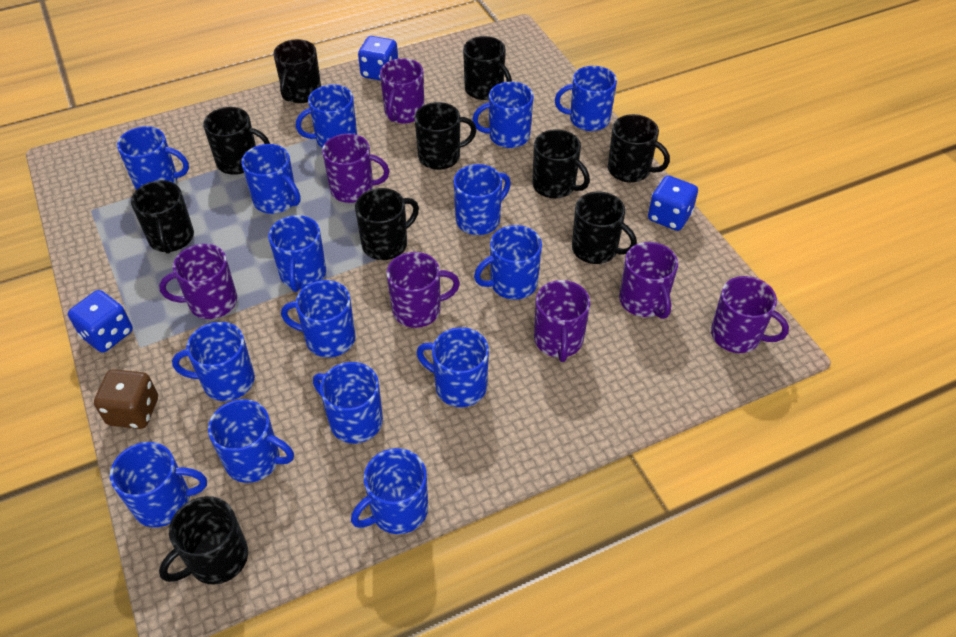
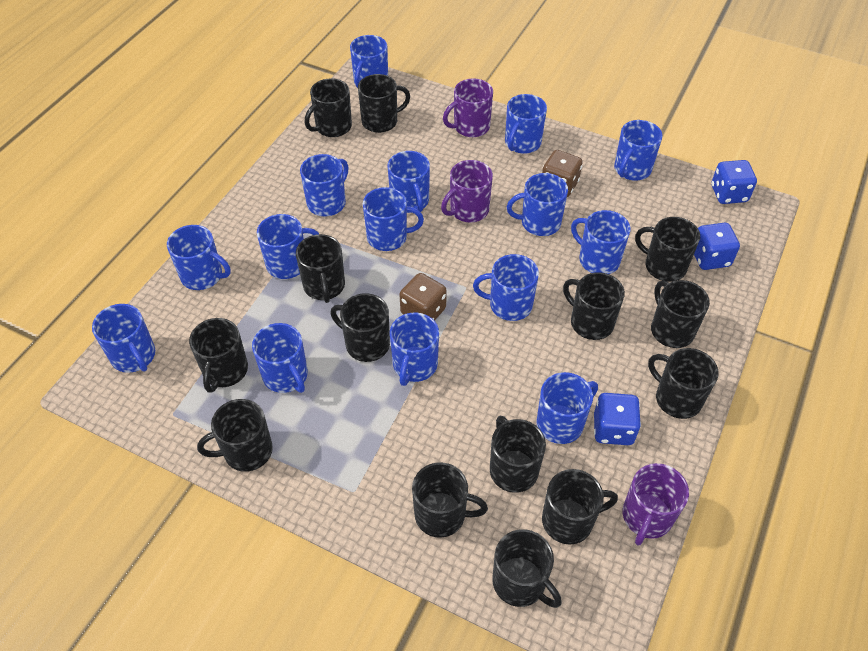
black mug: [131,180,194,254] [159,496,248,584] [203,107,270,175] [273,39,321,103] [355,188,419,260] [415,102,476,170] [463,36,512,100] [533,129,590,198] [572,192,637,264] [608,114,670,183] = 10 -> [189,318,248,393] [197,399,273,472] [296,234,345,303] [305,78,352,137] [330,293,390,362] [358,74,410,133] [412,462,488,538] [490,416,546,493] [492,529,562,608] [542,469,618,545] [563,272,625,340] [635,217,700,282] [648,348,718,419] [651,280,710,348] = 14
brown dice: [94,369,158,429] = 1 -> [400,273,447,321] [542,150,583,197] = 2
purple mug: [159,244,237,319] [322,134,390,203] [380,58,424,123] [387,252,460,328] [534,280,590,362] [619,242,678,319] [711,276,789,353] = 7 -> [441,160,493,222] [443,78,493,137] [623,463,689,546] = 3

